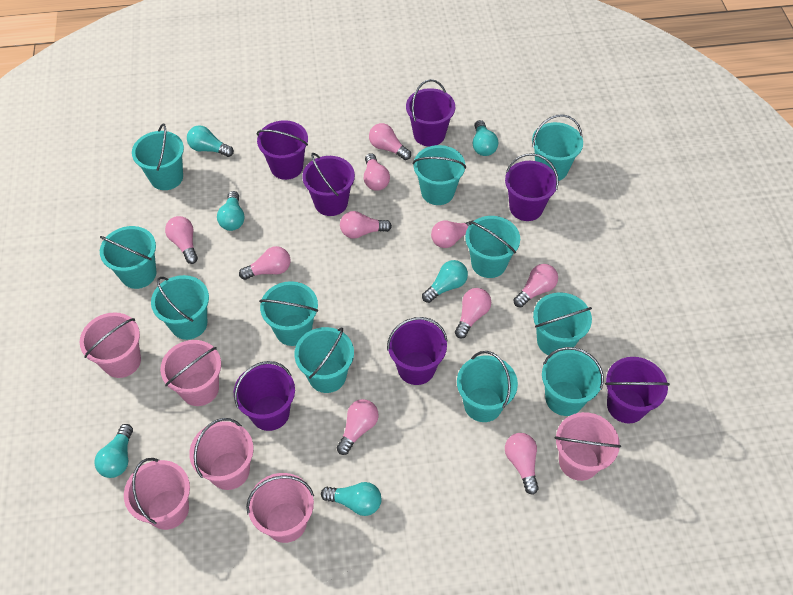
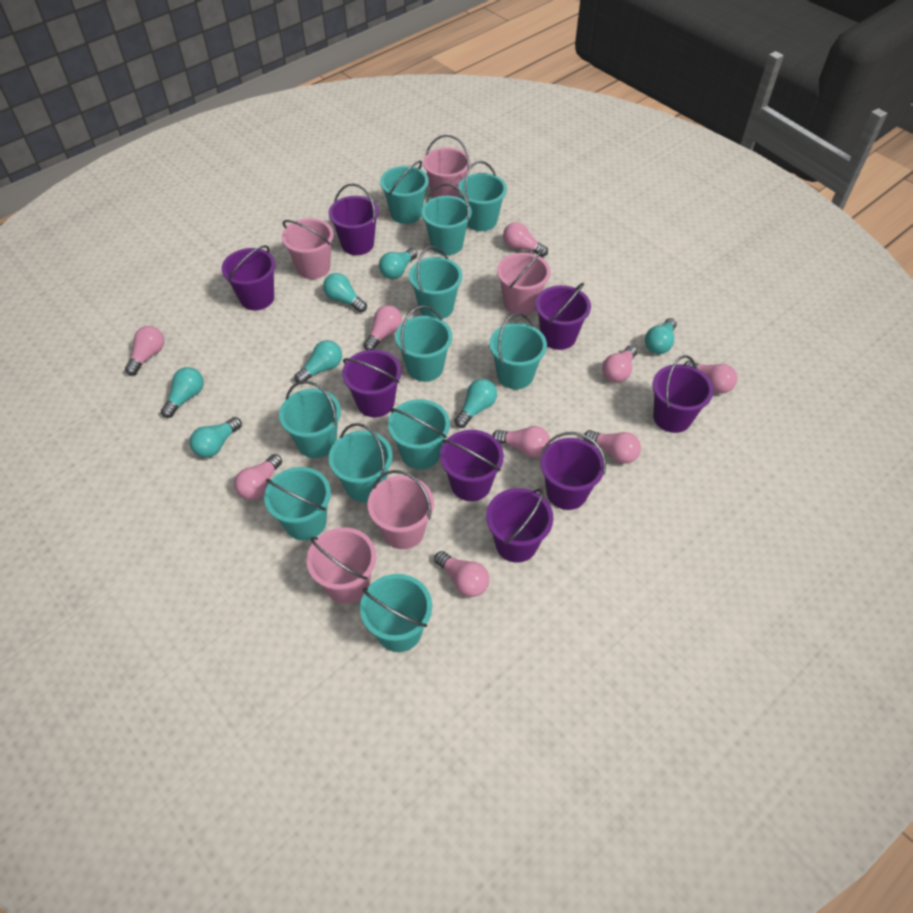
pink bucket: [80,312,141,378] [124,458,190,530] [160,340,221,406] [189,418,254,490] [246,473,314,543] [555,412,621,481] = 6 -> [282,218,334,279] [306,527,376,604] [367,470,434,549] [423,135,470,198] [497,249,551,315] = 5
pink light bulb: [165,216,198,264] [239,246,290,280] [337,399,379,455] [340,211,392,239] [364,153,390,191] [369,123,411,160] [431,220,473,248] [455,288,491,338] [505,433,539,495] [513,264,558,307] = 10 -> [125,326,164,375] [234,454,282,500] [363,305,402,350] [434,551,489,597] [492,426,550,457] [503,222,548,257] [584,430,641,464] [602,345,637,383] [684,360,737,394] = 9
purple bucket: [234,361,295,431] [257,120,308,180] [302,153,355,216] [387,317,447,385] [406,79,455,146] [505,153,559,221] [605,357,670,423] = 7 -> [222,245,276,310] [329,184,379,255] [342,350,401,417] [440,430,504,501] [486,488,553,563] [535,283,591,350] [541,432,606,510] [653,355,714,433] = 8
turquoise light bulb: [94,424,133,478] [187,126,234,157] [217,191,245,231] [321,482,382,516] [422,260,468,303] [473,120,498,156] = 6 -> [161,367,204,418] [190,417,242,458] [295,340,342,384] [323,273,367,313] [379,248,417,279] [454,379,497,428] [645,318,677,354] = 7

